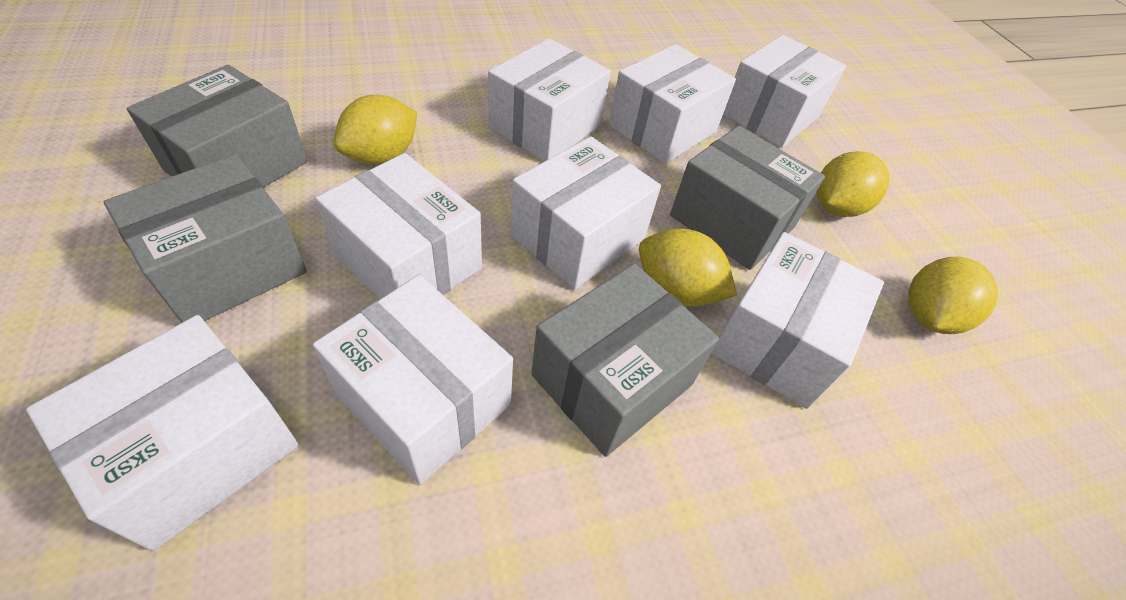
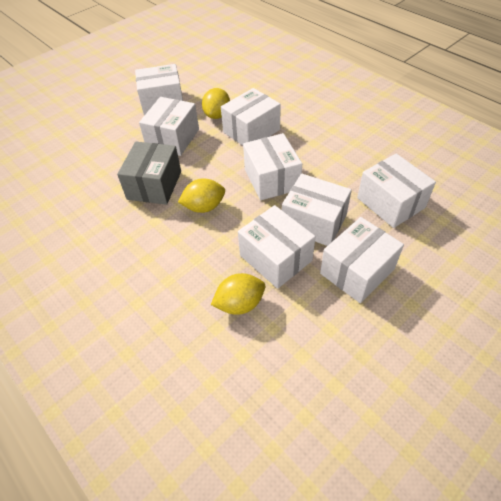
grey box: [104,154,307,323] [127,65,308,187] [531,264,719,457] [670,126,825,270] = 4 -> [117,142,181,205] = 1
yellow lemon: [333,95,417,164] [639,229,737,307] [816,151,889,217] [908,257,998,334] = 4 -> [178,178,225,213] [202,88,230,119] [211,273,265,315] = 3

